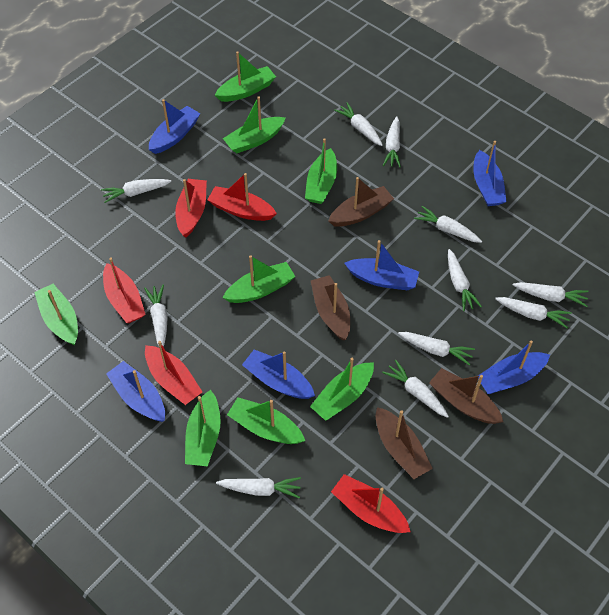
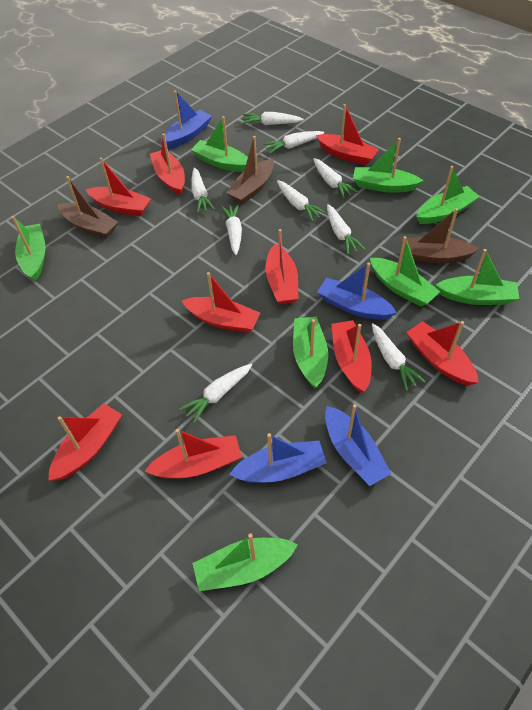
blue boat: [106,361,165,422] [149,99,201,154] [242,349,315,399] [344,240,419,290] [473,141,507,206] [478,340,550,394] = 6 -> [161,90,212,149] [229,433,327,483] [317,263,397,320] [325,404,391,486] = 4
brown boat: [311,275,350,340] [329,177,394,227] [376,407,433,479] [429,368,503,424] = 4 -> [58,176,118,239] [226,136,274,204] [402,208,480,264] = 3
red boat: [103,257,146,323] [145,341,202,405] [175,179,207,238] [207,173,277,221] [331,474,411,533] = 5 -> [48,404,122,481] [86,157,151,217] [145,429,242,479] [150,134,185,196] [182,272,260,333] [266,229,298,304] [316,104,379,165] [331,320,372,393] [406,321,479,386] = 9
white carrot: [101,179,171,203] [144,285,168,347] [216,477,301,498] [334,102,383,146] [382,360,449,418] [383,116,401,167] [398,332,475,366] [414,206,482,243] [448,249,482,311] [495,297,572,328] [513,282,589,307] = 11 -> [179,364,252,423] [191,168,215,213] [221,204,242,255] [242,112,304,125] [263,131,324,154] [277,180,326,222] [313,158,358,199] [327,204,365,255] [372,323,426,391] = 9

